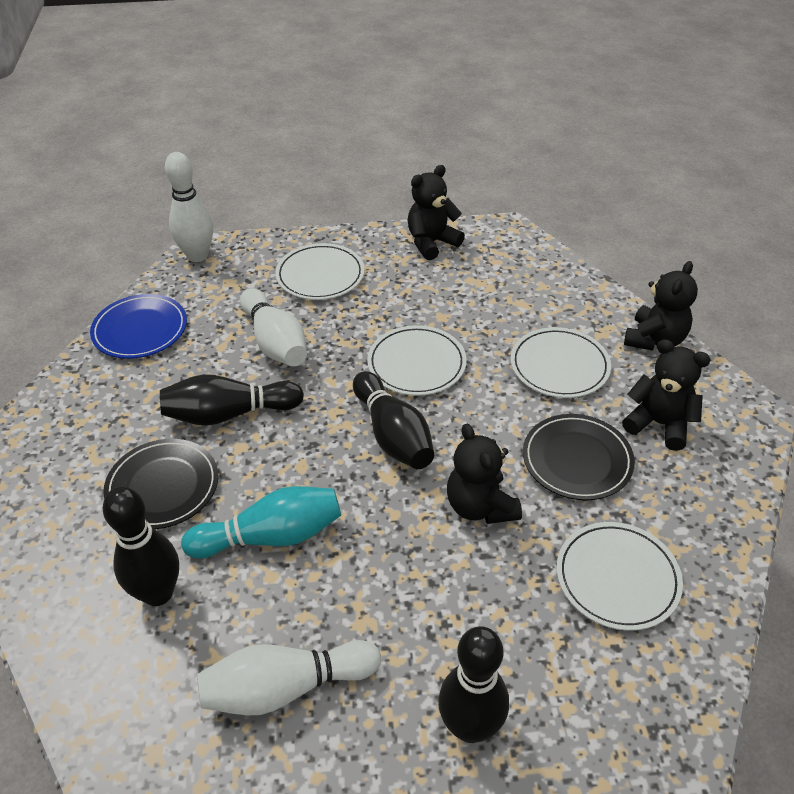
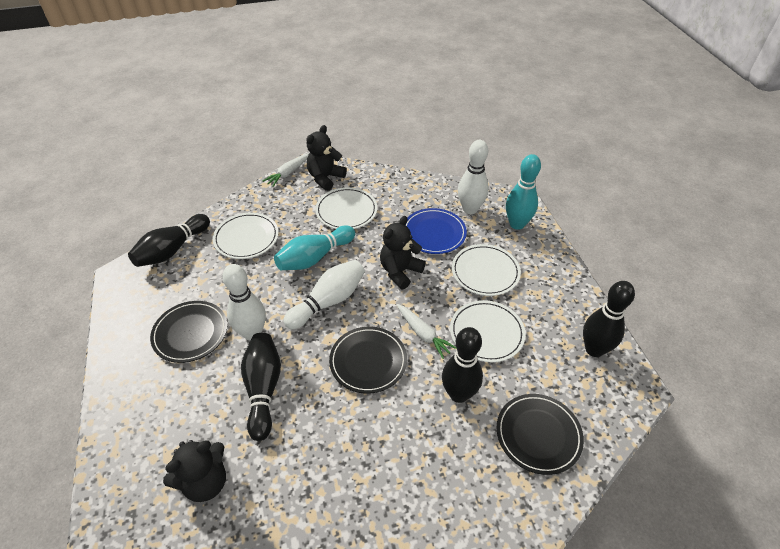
black plate: [103,439,218,529] [523,414,635,500] = 2 -> [150,301,227,363] [329,327,407,394] [497,394,584,475] = 3
black teddy bear: [408,165,465,260] [447,424,522,524] [622,339,711,451] [624,261,698,351] = 4 -> [163,440,226,502] [307,125,347,191] [380,216,426,289] = 3
turquoise bowling pin: [181,486,341,558] = 1 -> [274,226,355,270] [506,154,541,230] = 2
white carrot: none = 0 -> [263,153,309,187] [397,304,457,359] = 2

